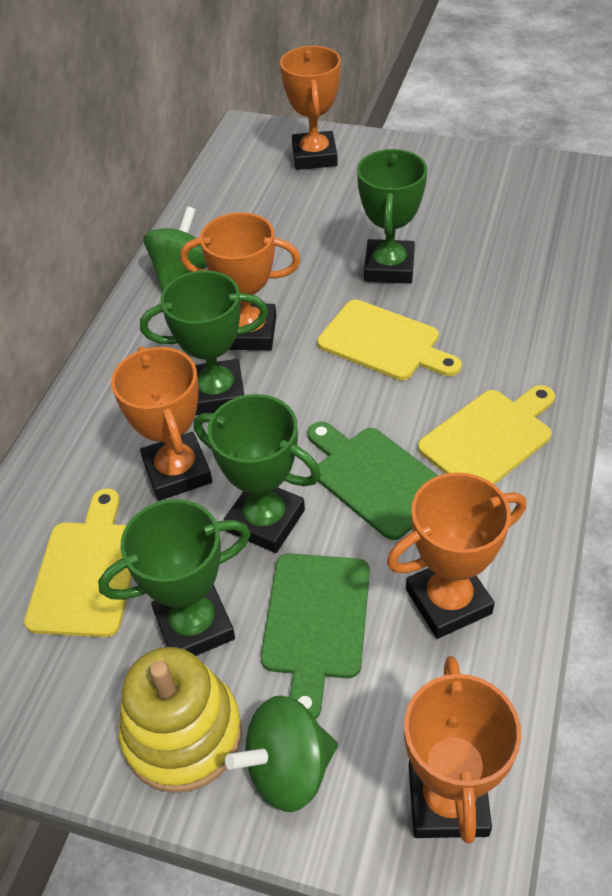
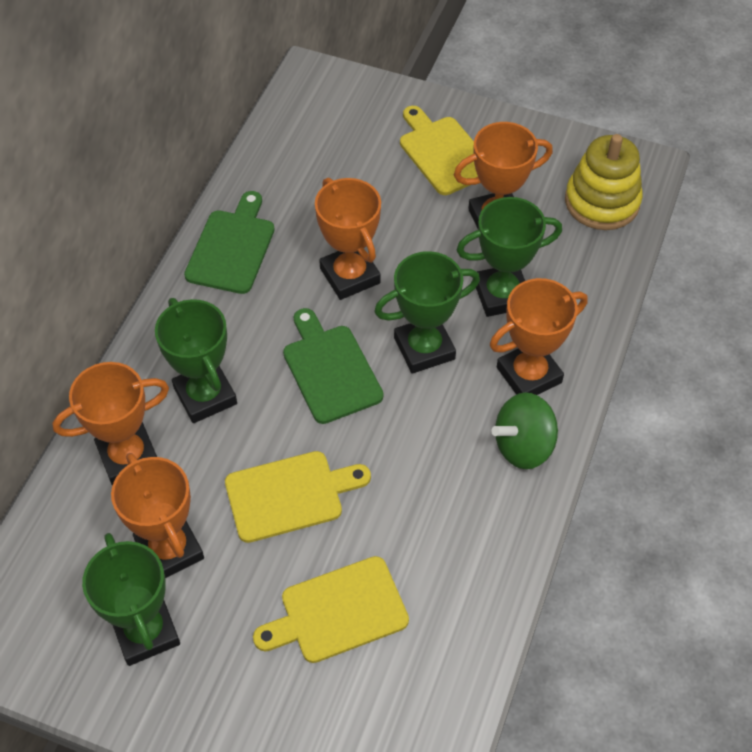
green spinning top: [143,206,207,292] [225,696,338,812] = 2 -> [491,392,558,469] = 1

